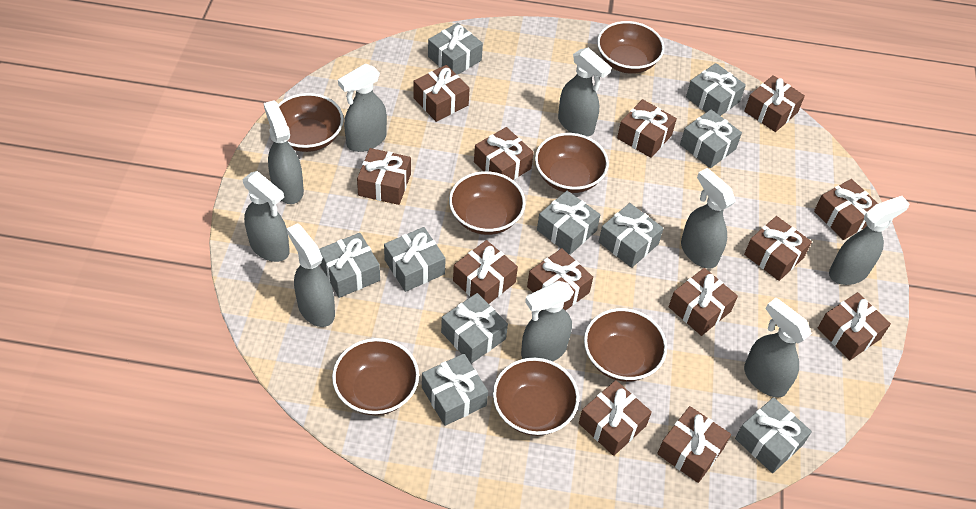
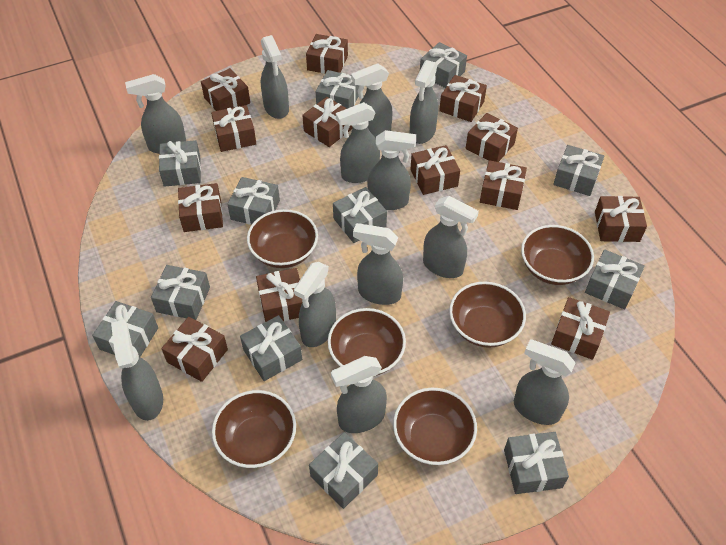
brown bowl: [278,93,344,152] [332,338,419,415] [449,171,525,235] [493,358,579,436] [535,133,609,193] [584,308,667,382] [597,21,664,74] = 7 -> [212,390,296,468] [247,209,318,268] [328,308,406,376] [393,388,477,465] [449,281,526,348] [521,225,594,285] = 6
grey gift: [319,233,380,298] [384,227,446,292] [422,354,488,426] [428,23,483,75] [441,293,508,364] [537,191,600,255] [599,203,664,268] [680,109,742,168] [686,63,746,116] [735,397,812,473] = 10 -> [92,301,158,357] [151,265,210,320] [159,140,201,187] [227,177,280,225] [240,315,302,381] [309,432,378,509] [315,70,360,109] [333,187,387,243] [420,42,467,88] [504,432,569,494] [553,145,604,196] [585,250,645,310] = 12
grey spray bottle: [243,171,290,262] [263,100,304,204] [287,223,335,327] [338,64,387,152] [521,281,574,361] [558,48,612,136] [681,168,736,269] [744,298,812,398] [829,196,909,285] = 9 -> [111,320,163,421] [125,74,186,154] [261,35,289,119] [294,262,336,347] [331,356,387,433] [336,102,380,183] [351,63,393,138] [353,223,403,305] [368,130,416,210] [410,60,438,144] [423,196,479,278] [514,339,575,425] = 12

